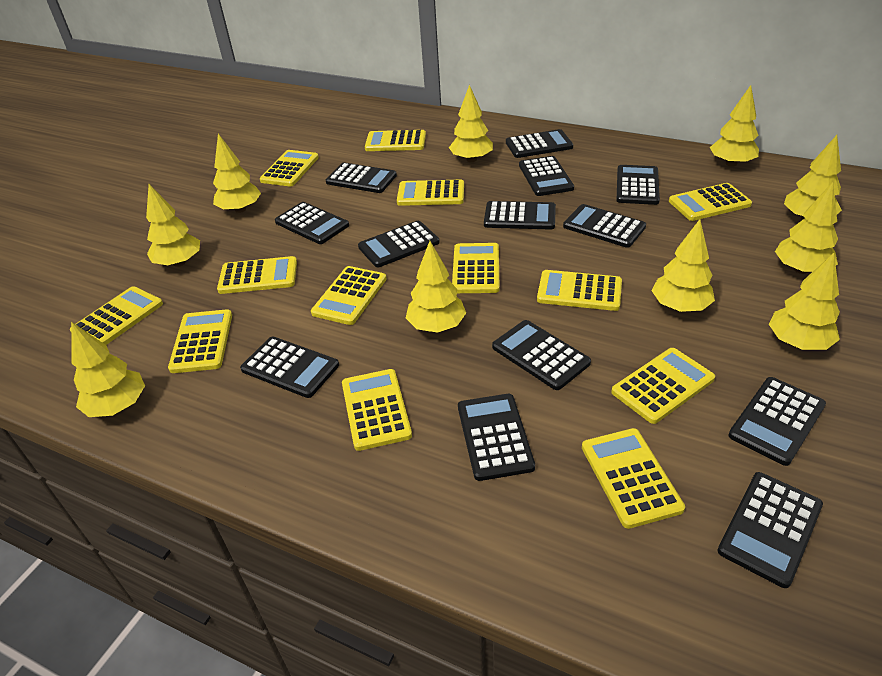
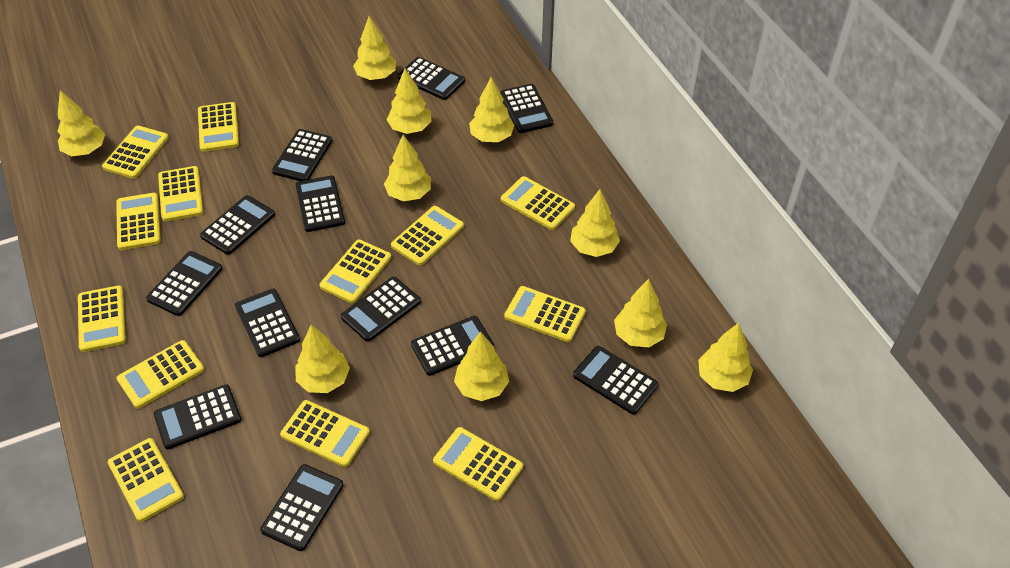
black calculator: [240,336,339,398] [275,202,349,244] [326,163,397,193] [358,221,440,267] [458,394,535,481] [484,201,556,230] [492,320,591,390] [506,129,573,158] [519,156,574,196] [563,204,646,248] [617,165,660,205] [717,472,823,588] [728,377,826,466] = 13 -> [146,251,223,316] [154,385,241,449] [200,195,275,255] [235,289,300,357] [260,464,343,551] [272,129,332,181] [295,175,345,232] [341,277,421,342] [398,57,465,100] [411,316,494,376] [500,84,553,133] [573,346,658,415] = 12

